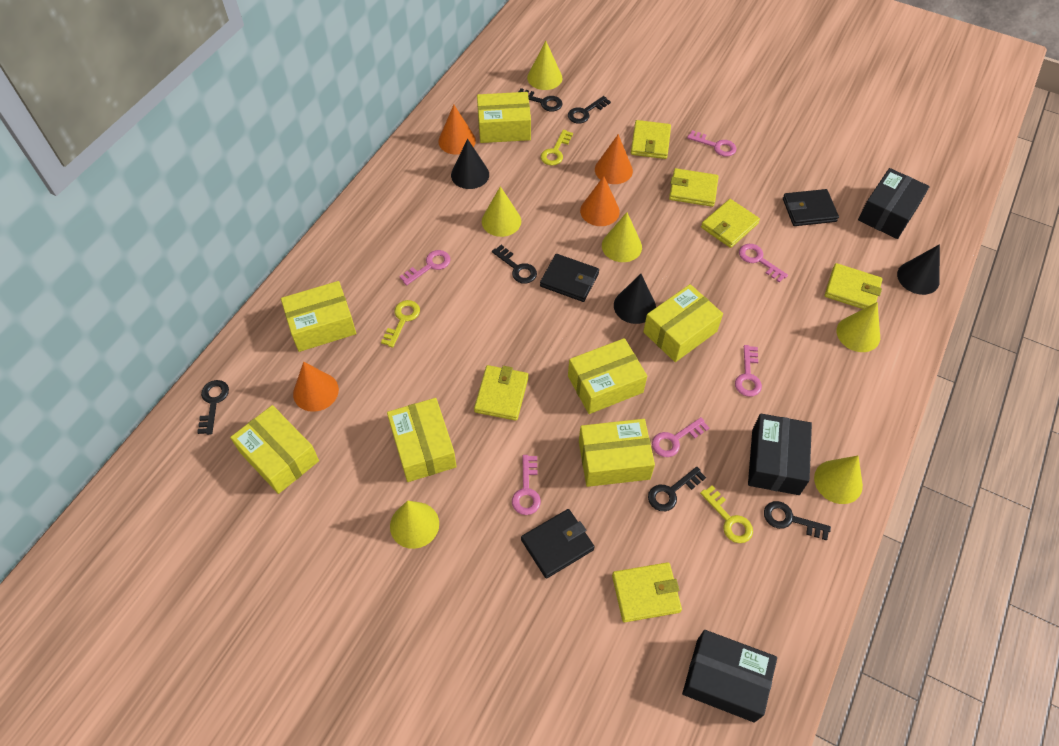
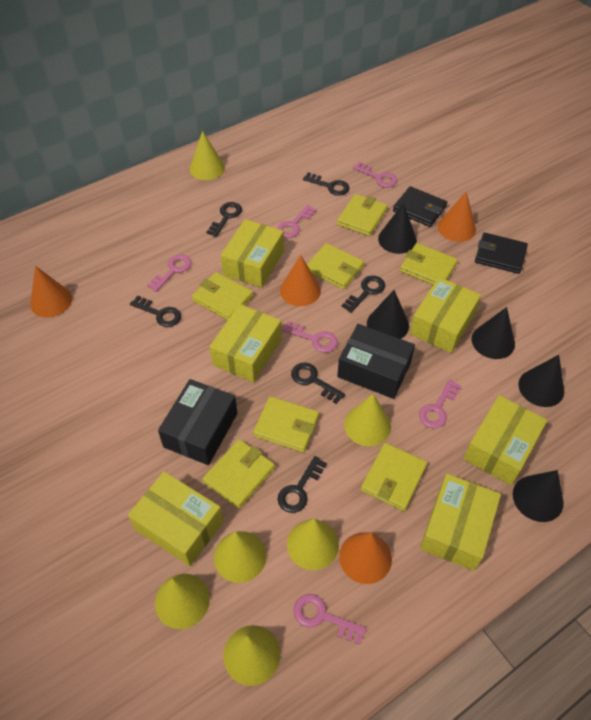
black box: [682,630,777,723] [748,414,812,495] [858,168,930,239] = 3 -> [158,379,237,465] [337,324,415,399] = 2
black cone: [451,139,489,189] [614,274,656,324] [897,244,940,295] = 3 -> [367,290,409,339] [378,203,417,254] [472,307,515,359] [513,470,564,522] [518,355,564,407] = 5
black wallet: [521,509,595,579] [540,254,599,302] [783,189,839,226] = 3 -> [393,186,447,227] [475,233,528,274] = 2
yellow box: [230,405,319,494] [281,281,356,352] [387,398,457,482] [477,92,531,143] [568,338,647,414] [579,419,655,487] [643,284,723,362] = 7 -> [128,471,223,566] [210,304,282,383] [221,219,284,288] [410,277,481,353] [420,474,501,571] [464,395,547,486] = 6
yellow key: [381,300,420,348] [541,130,573,166] [700,485,753,543] = 3 -> none = 0
yellow wallet: [474,365,528,421] [612,562,682,622] [631,120,671,159] [669,168,719,207] [701,199,760,248] [825,263,883,309] = 6 -> [192,272,253,320] [203,439,275,509] [253,396,319,453] [307,243,364,289] [337,194,388,236] [361,443,427,511] [400,243,458,285] = 7

